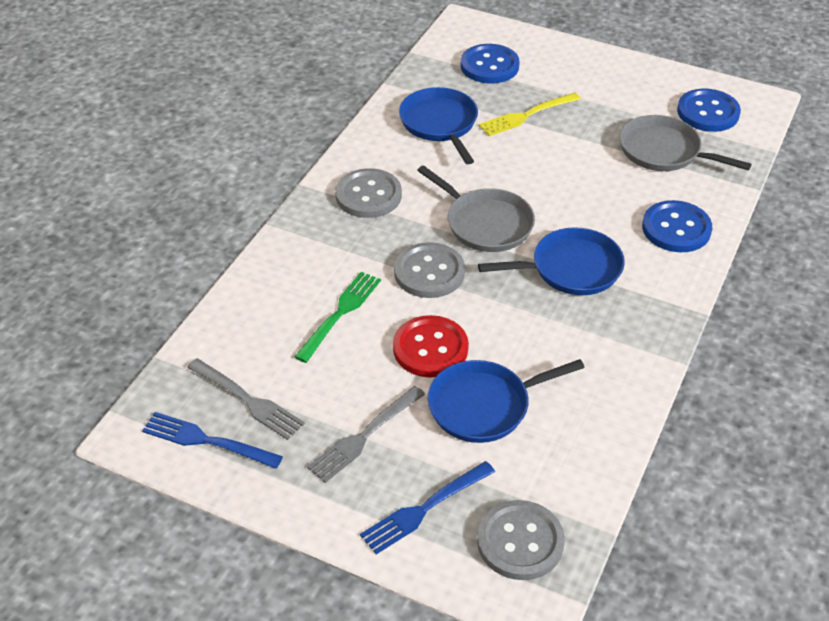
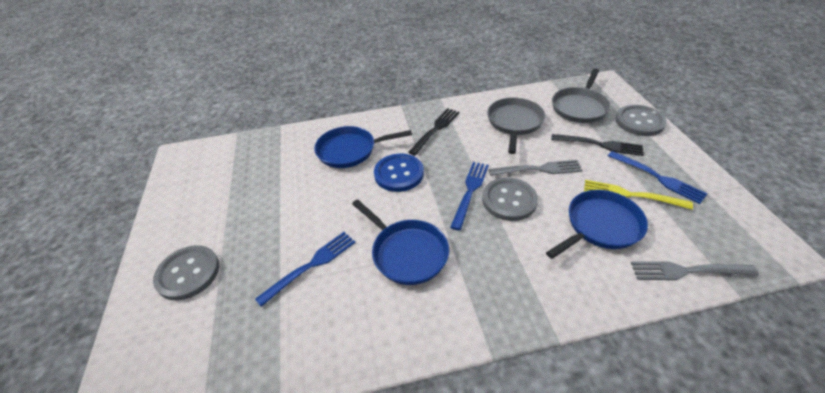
black fork: none = 0 -> [408,108,459,155] [551,134,644,156] = 2
blue button: [461,44,520,84] [642,200,712,252] [677,88,741,132] = 3 -> [374,154,424,192] = 1
blue fork: [142,412,283,469] [360,461,495,554] = 2 -> [255,232,356,307] [450,162,489,231] [608,151,708,204] = 3
green fork: [295,271,381,363] = 1 -> none = 0
red button: [393,315,469,378] = 1 -> none = 0

